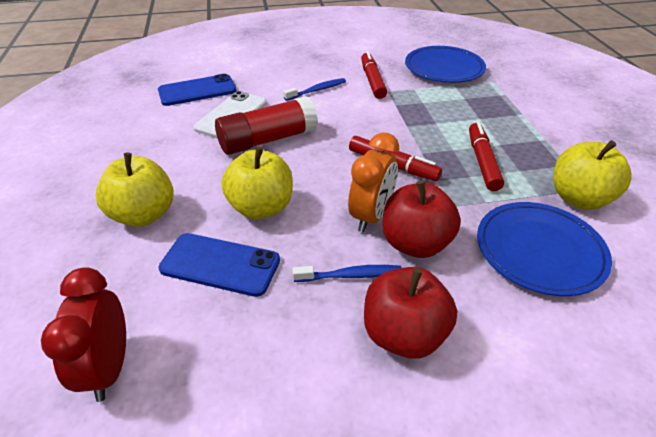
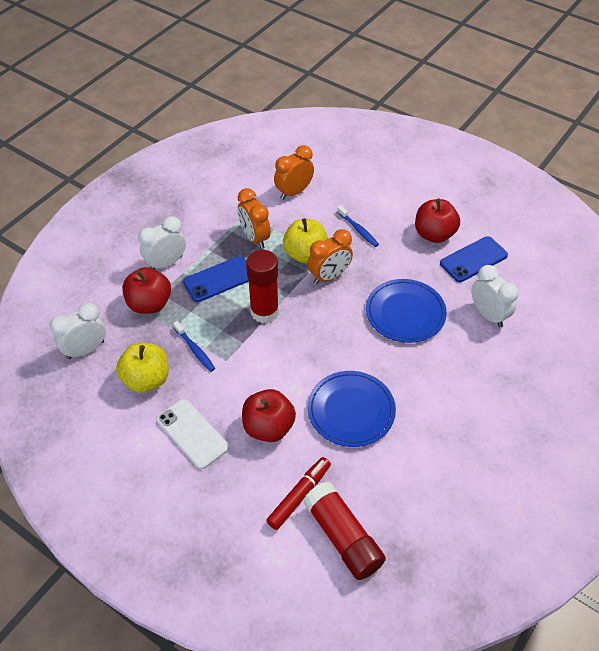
orange clock: [348,133,399,232] = 1 -> [238,188,271,249] [274,145,314,200] [308,229,353,284] = 3
red apple: [364,267,457,359] [383,180,461,258] = 2 -> [122,267,171,314] [242,389,296,442] [415,199,460,243] = 3
red clock: [41,267,126,402] = 1 -> none = 0
red glue stick: [215,96,318,155] = 1 -> [246,250,279,323] [303,482,386,580] = 2
red marker: [349,136,442,181] [361,51,387,99] [469,122,504,191] = 3 -> [266,457,331,530] = 1
white clock: none = 0 -> [50,303,106,359] [138,216,186,269] [472,265,518,327] = 3
yellow apple: [96,153,174,227] [222,146,293,219] [554,140,632,210] = 3 -> [116,343,169,393] [283,218,328,263] = 2

